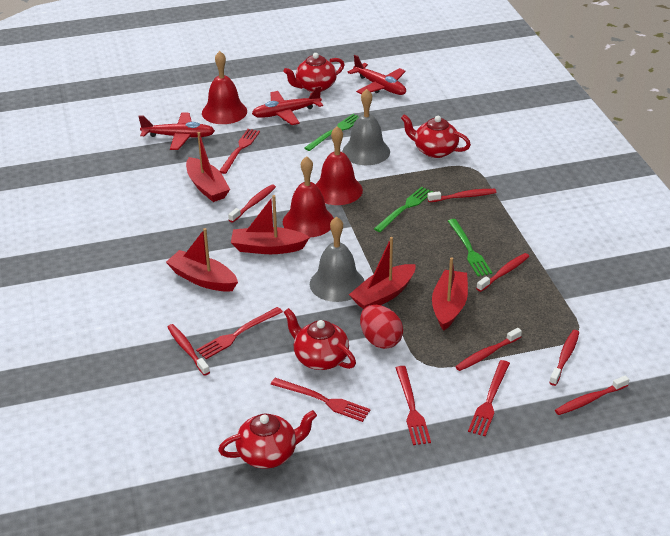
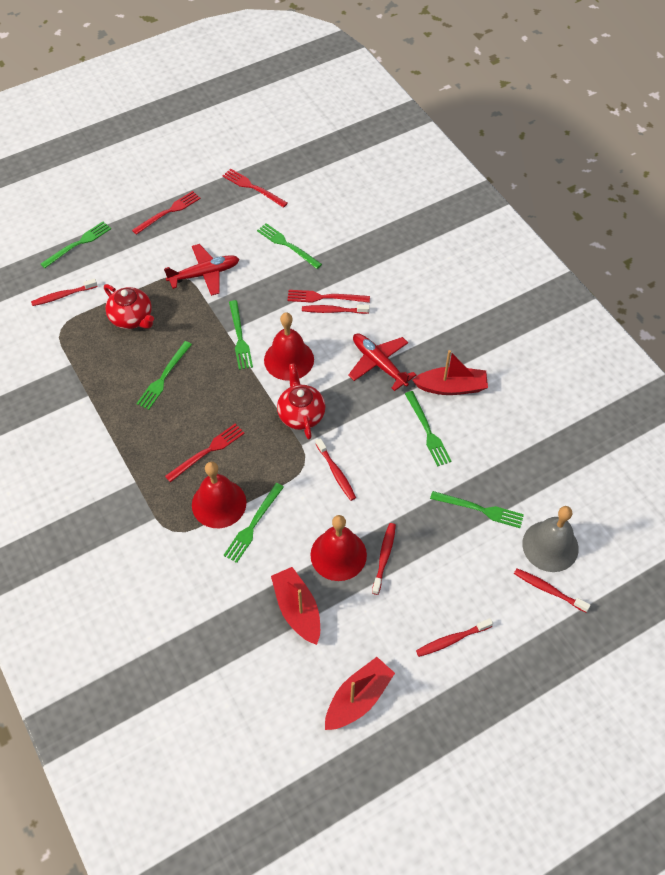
green fork: [304,114,359,151] [374,187,433,232] [448,219,492,277] = 3 -> [41,221,111,268] [136,341,192,410] [223,483,284,563] [229,300,253,370] [257,223,322,269] [405,391,451,466] [430,491,524,528] = 7
grey bell: [310,217,364,302] [342,89,390,165] = 2 -> [522,506,579,572] = 1
red boat: [166,228,238,292] [186,132,230,202] [231,195,310,254] [349,237,416,309] [432,257,468,331] = 5 -> [271,567,320,645] [325,657,395,730] [412,350,488,395] = 3
red egg: [360,305,403,349] = 1 -> none = 0
red fork: [196,307,283,359] [219,129,260,174] [270,378,371,422] [396,366,431,445] [468,360,510,436] = 5 -> [132,191,201,235] [165,423,245,482] [223,169,288,208] [287,290,370,303] = 4
red plane: [138,112,215,150] [252,86,323,125] [347,55,406,95] = 3 -> [164,244,239,296] [348,333,416,391] = 2
red teapot: [218,410,317,469] [284,53,345,92] [284,308,356,370] [401,114,471,158] = 4 -> [104,284,154,329] [277,363,326,440] = 2
red toothbrush: [167,324,210,376] [228,184,276,223] [427,189,496,202] [455,328,522,371] [476,253,529,292] [549,330,579,386] [555,375,629,415] = 7 -> [31,279,98,306] [302,304,370,314] [315,438,356,501] [372,523,396,595] [416,618,493,657] [514,568,591,613] = 6

